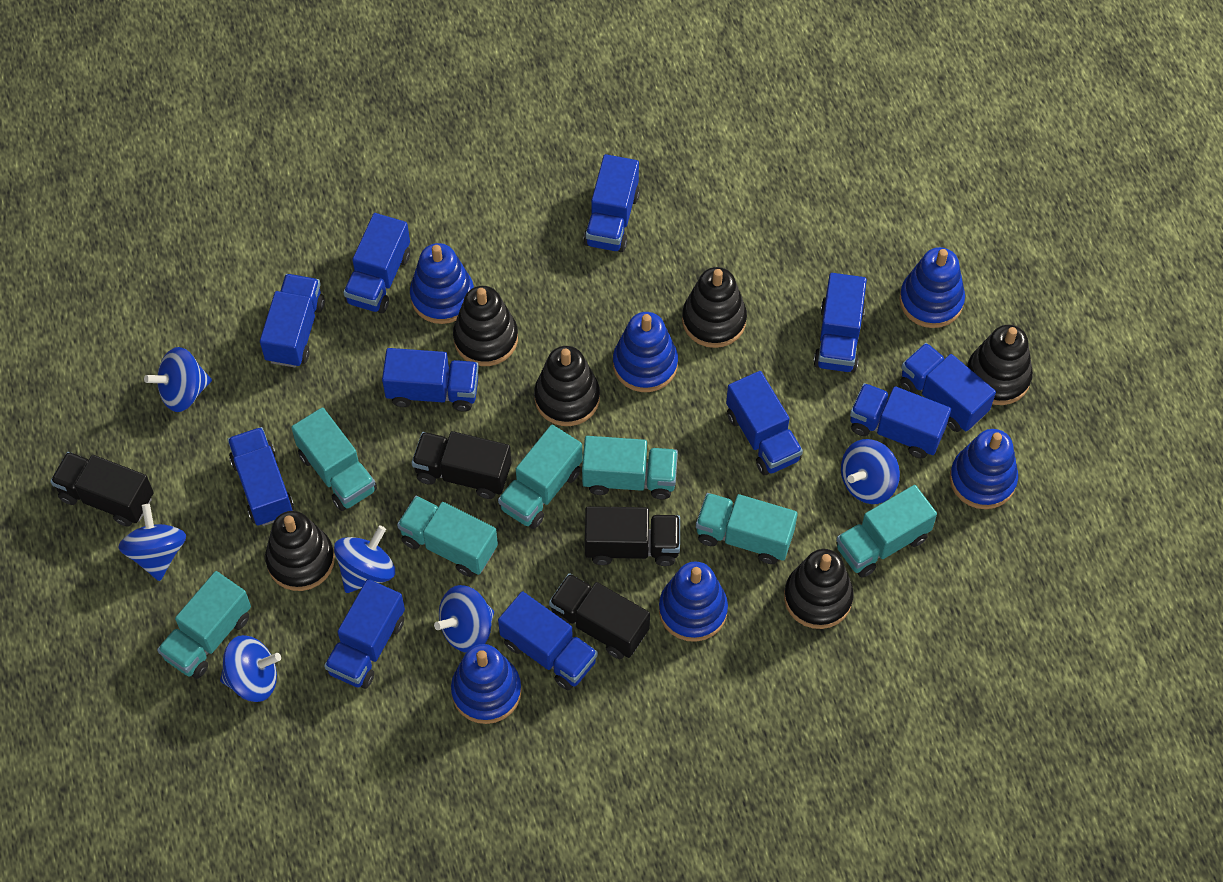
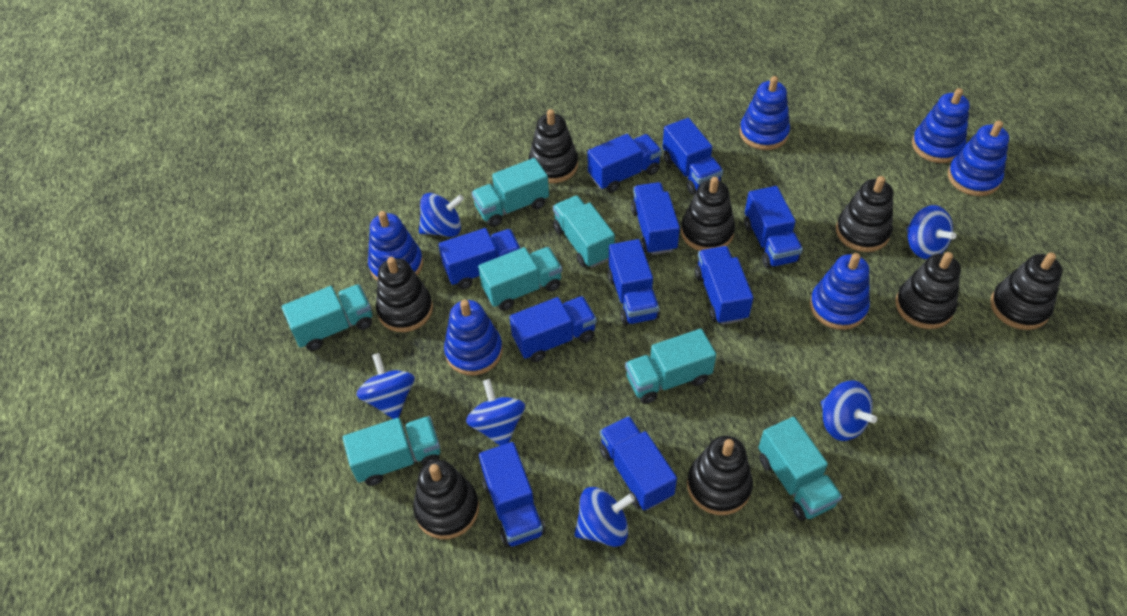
black stacking toy: [265,511,335,591] [453,286,518,366] [534,346,600,426] [682,267,747,348] [784,549,854,629] [967,325,1033,405] = 6 -> [376,257,433,332] [413,460,479,539] [528,109,578,183] [681,177,735,251] [687,436,753,515] [836,176,893,252] [896,252,961,329] [990,253,1062,330] = 8
black truck: [50,452,154,527] [412,431,511,499] [549,573,650,659] [585,506,680,566] = 4 -> none = 0
blue truck: [227,427,294,526] [260,274,325,367] [324,579,405,689] [343,213,410,313] [382,348,479,412] [498,591,598,690] [583,154,640,252] [726,371,803,475] [813,273,867,373] [850,383,951,459] [900,343,996,432] = 11 -> [438,228,521,289] [479,442,546,547] [510,296,597,362] [588,134,662,193] [599,416,677,510] [608,239,660,325] [631,182,680,255] [663,118,723,195] [695,246,753,325] [744,186,803,268] = 10

